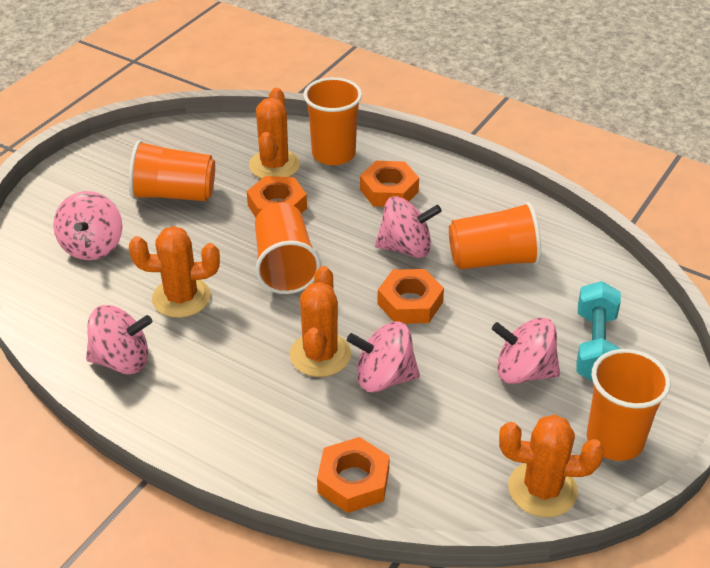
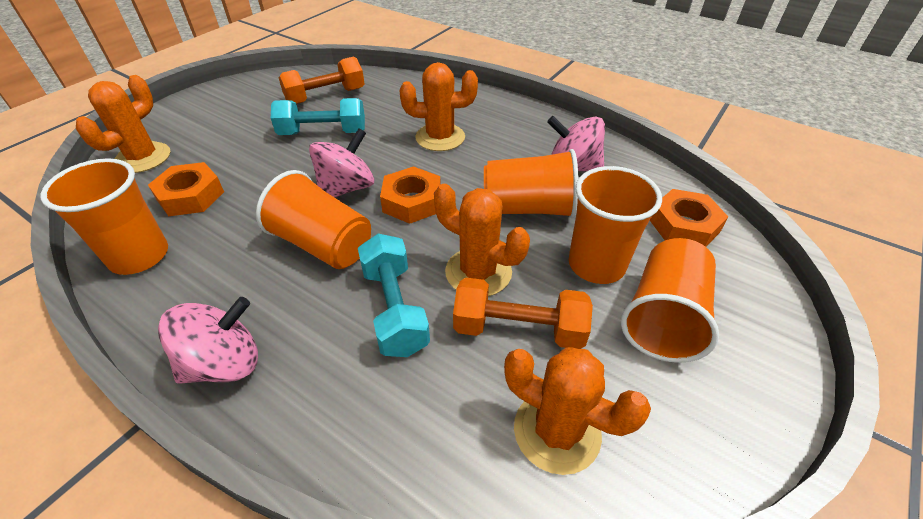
orange dumbbell: none = 0 -> [279,57,365,104] [453,278,593,349] = 2
orange nut: [247,176,307,218] [317,437,390,513] [360,161,419,207] [377,269,444,324] = 4 -> [148,162,224,216] [380,166,441,224] [650,189,728,247] = 3
pink spinning top: [53,191,122,260] [86,305,152,374] [347,322,420,392] [375,196,442,258] [492,318,560,384] = 5 -> [158,297,258,384] [309,128,374,197] [547,116,605,171] = 3
turquoise dumbbell: [576,281,621,381] = 1 -> [271,98,365,135] [358,233,430,357] = 2

